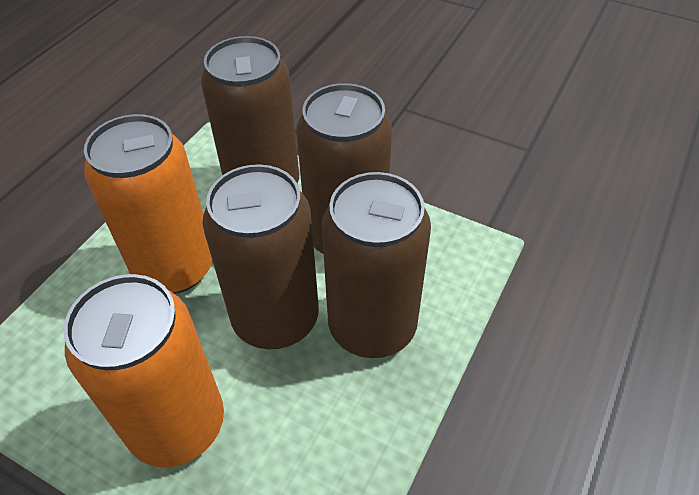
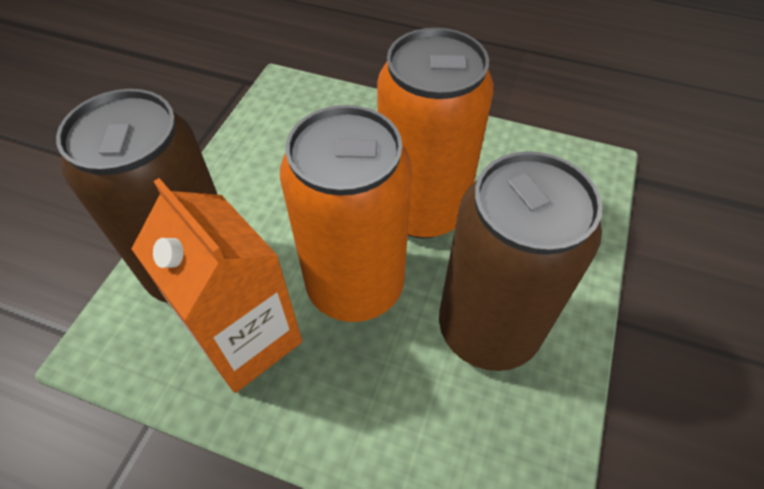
brown can: [201,36,299,184] [202,164,319,349] [296,83,392,254] [322,172,431,358] = 4 -> [56,89,218,303] [439,151,603,371] = 2
orange carton: none = 0 -> [131,178,302,393] = 1

